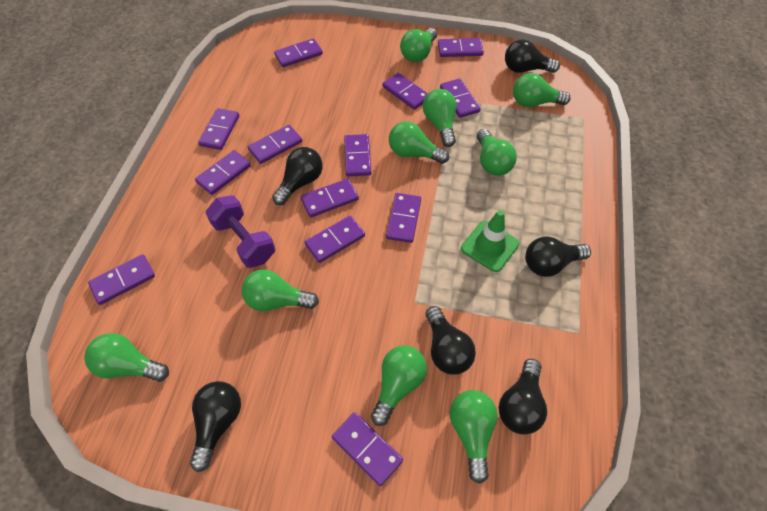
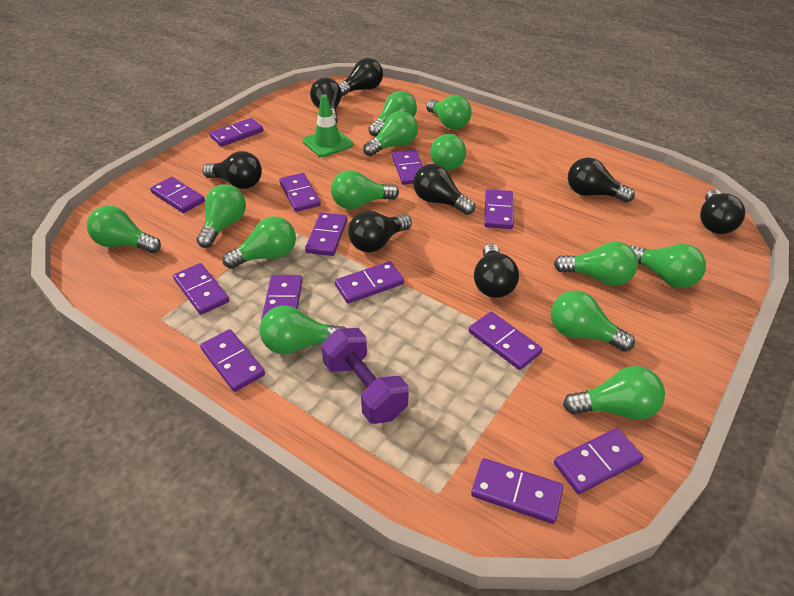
black light bulb: [190,381,241,472] [272,147,323,205] [426,306,476,375] [499,359,547,435] [505,39,560,73] [525,236,591,277] = 6 -> [202,151,262,189] [310,77,342,124] [339,58,383,96] [348,211,412,252] [413,164,475,215] [474,244,519,298] [568,157,635,203] [700,190,745,234] = 8
green light bulb: [84,333,169,382] [242,269,319,311] [371,345,427,426] [389,121,449,164] [400,28,437,62] [423,89,456,147] [450,390,498,484] [477,129,517,176] [513,73,571,107] = 9 -> [87,206,161,253] [197,184,246,248] [223,216,296,269] [260,306,346,354] [331,170,399,209] [363,111,418,156] [368,91,417,137] [426,95,472,129] [430,133,466,170] [551,290,635,352] [554,242,638,286] [563,366,665,420] [630,244,706,288] = 13

